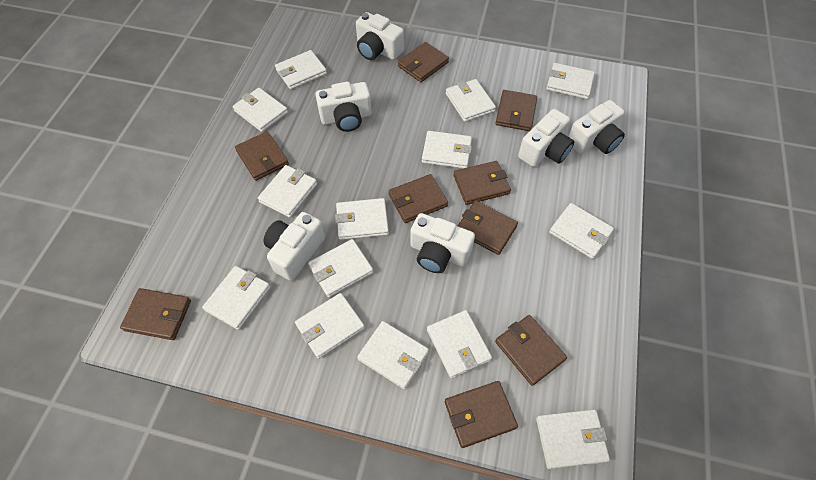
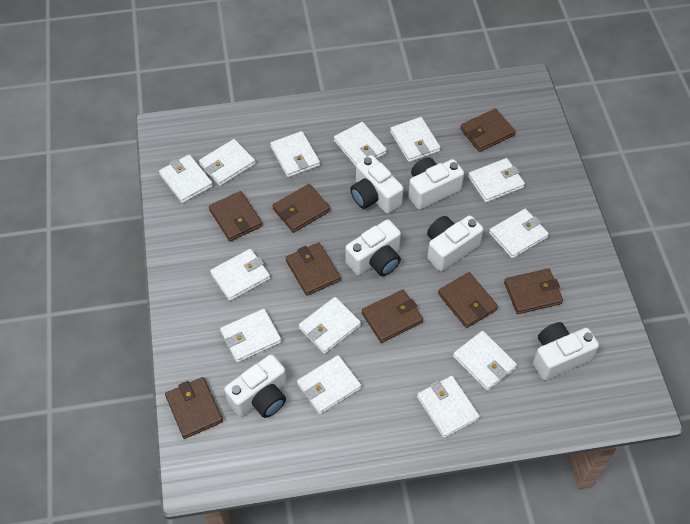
brown wallet: [120,288,191,340] [235,131,289,181] [389,174,448,223] [398,42,449,82] [445,381,518,448] [453,161,511,205] [458,201,518,255] [495,90,537,131] [495,315,567,386] = 9 -> [165,377,223,439] [209,191,262,241] [272,184,330,233] [286,242,341,296] [362,290,423,343] [438,272,498,328] [460,108,516,152] [504,268,563,314] = 8
white wallet: [202,266,271,330] [233,88,288,132] [258,165,317,218] [275,50,327,90] [295,293,365,359] [308,239,373,298] [335,198,389,240] [357,321,429,389] [422,131,472,169] [427,310,492,378] [446,79,496,122] [536,409,610,469] [546,63,595,99] [549,203,614,259] = 14 -> [159,154,213,203] [199,139,255,186] [210,249,270,301] [220,309,282,363] [270,131,320,177] [297,355,361,414] [299,297,361,354] [334,122,387,167] [390,117,441,162] [417,376,480,438] [453,331,517,391] [468,158,525,203] [489,209,549,259] = 13

